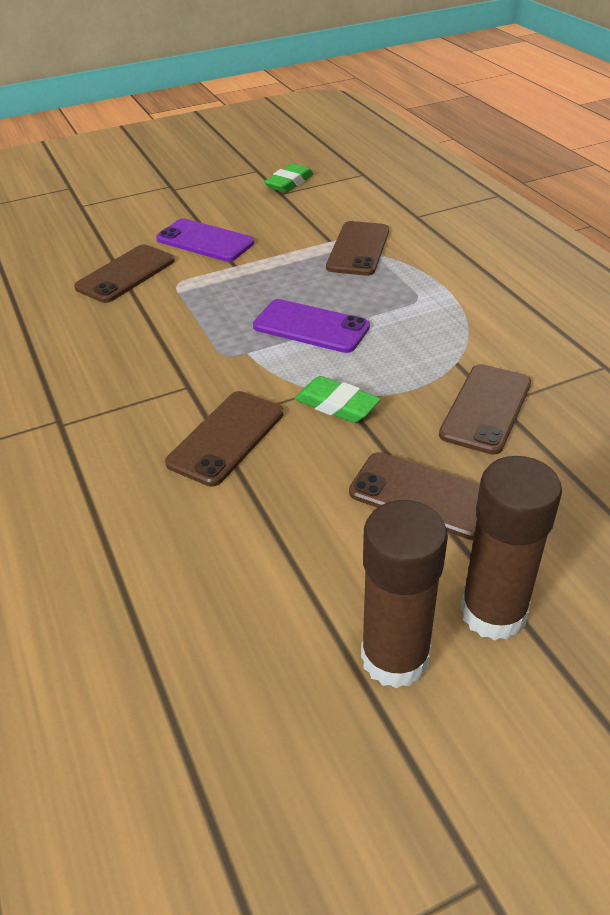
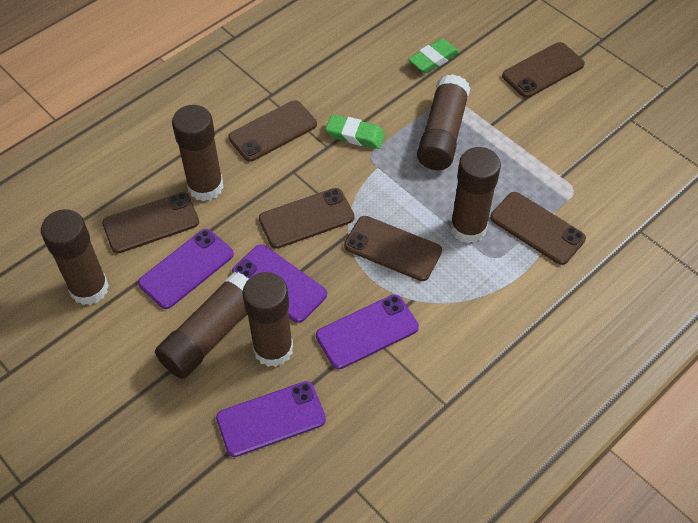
brown glue stick: [361,500,448,689] [460,456,562,641] = 2 -> [41,209,109,305] [155,272,249,379] [172,105,224,201] [242,272,293,367] [417,74,470,170] [450,147,501,243] = 6
brown phone: [74,244,175,303] [165,391,284,487] [326,221,389,276] [349,452,480,540] [439,364,531,455] = 5 -> [102,192,199,253] [228,100,317,162] [259,188,355,249] [344,216,442,281] [490,192,586,265] [502,42,585,98] = 6
purple phone: [156,219,254,262] [253,299,370,353] = 2 -> [138,229,234,309] [216,381,326,457] [232,244,327,323] [316,294,419,369] = 4

